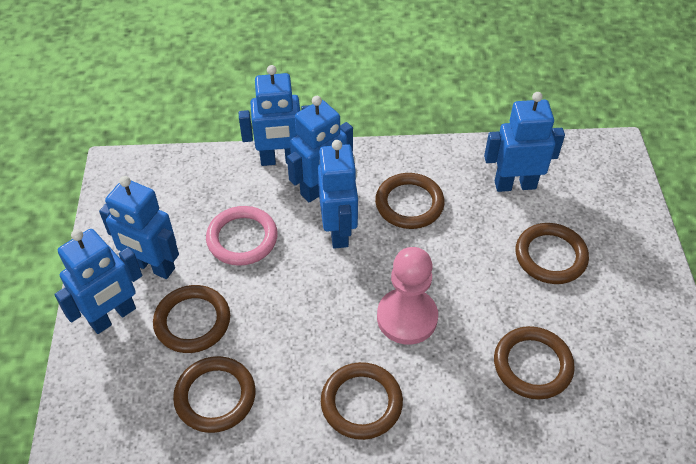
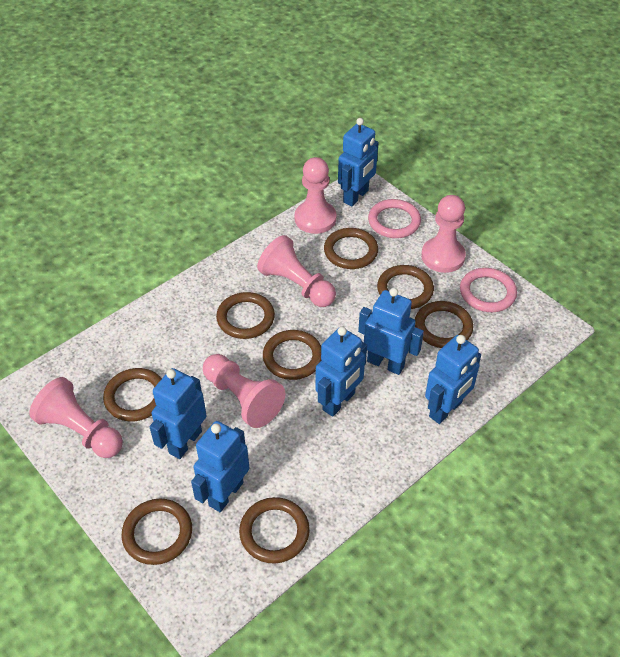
brown ring: [153,285,230,353] [173,356,256,433] [321,362,403,440] [375,173,445,229] [494,326,575,399] [516,223,589,284] = 6 -> [103,368,162,421] [122,499,192,565] [216,292,275,339] [239,497,310,564] [263,330,321,380] [324,228,378,269] [377,265,434,309] [415,301,473,348] = 8
pink pawn: [377,247,438,345] = 1 -> [29,377,123,458] [203,354,285,428] [257,235,336,307] [295,157,336,234] [421,195,466,273] = 5
pink ring: [206,206,277,266] = 1 -> [368,199,421,238] [460,268,517,312] = 2

